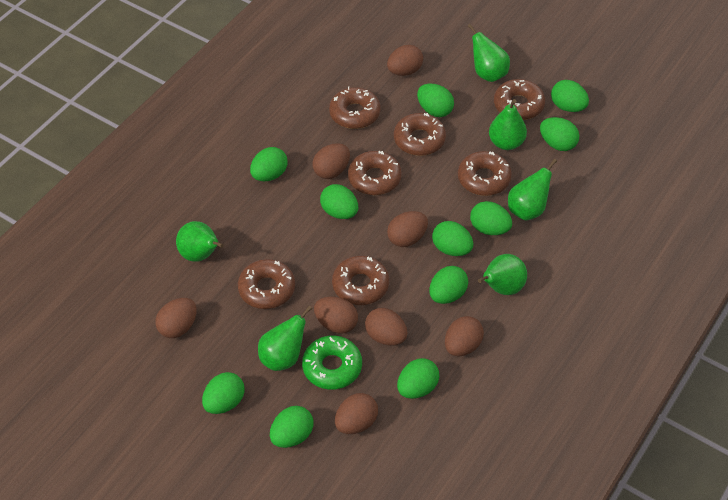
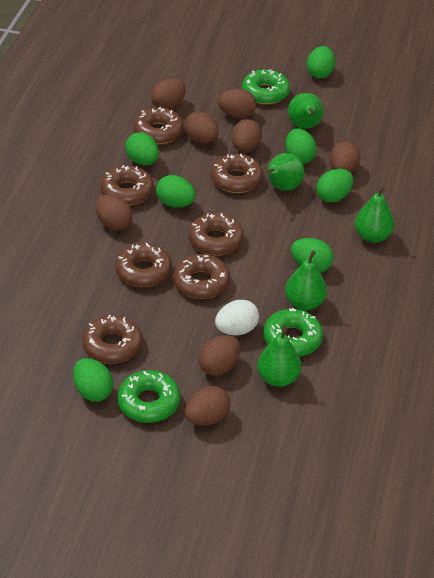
green donut: [302,335,362,390] = 1 -> [117,370,180,423] [242,69,290,104] [263,308,323,357] = 3
green egg: [202,372,245,414] [250,147,287,181] [270,406,313,448] [320,184,358,219] [397,358,439,399] [417,84,454,117] [429,266,468,304] [432,221,473,256] [470,201,512,235] [540,117,579,151] [551,80,589,112] = 11 -> [73,358,113,402] [125,132,159,165] [156,175,195,208] [285,129,316,164] [291,238,333,273] [307,46,335,79] [316,169,353,203] = 7
green pear: [176,221,224,262] [258,306,312,371] [468,24,510,82] [478,254,527,295] [489,99,527,150] [508,159,557,221] = 6 -> [257,325,301,387] [267,153,304,191] [285,250,327,311] [288,93,324,129] [355,185,394,243] = 5
white egg: none = 0 -> [215,300,259,335] = 1

